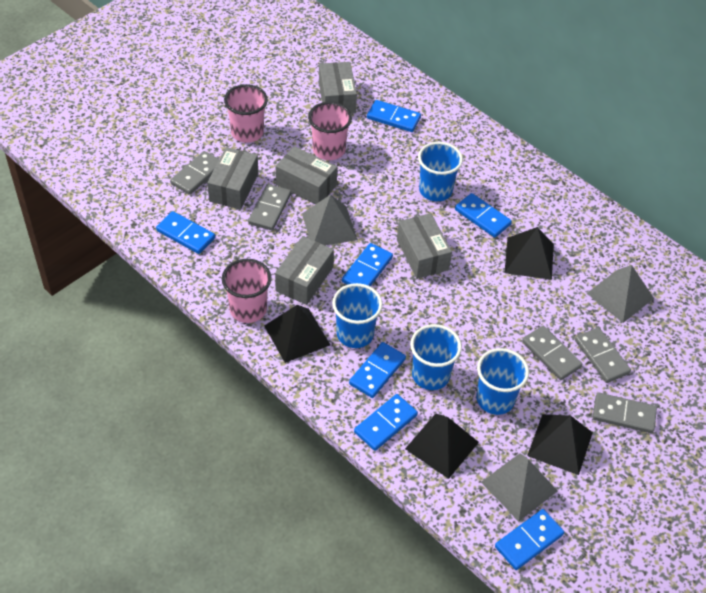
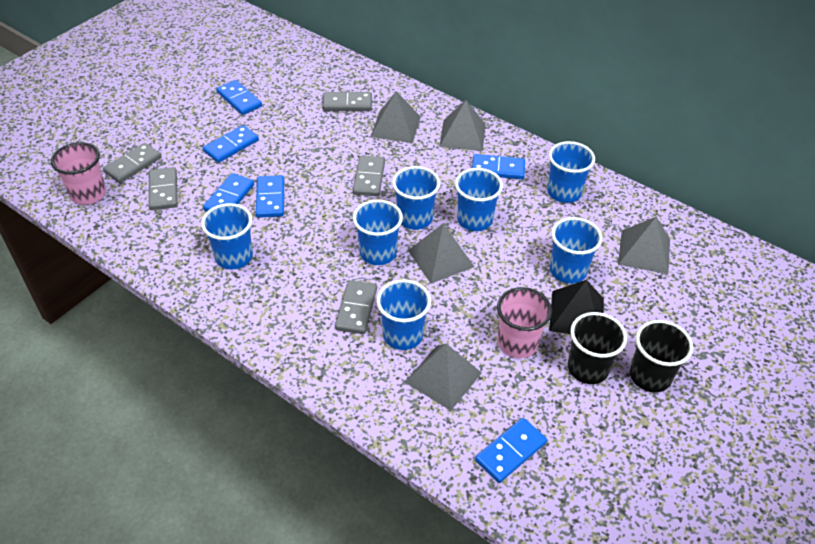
black cup: none = 0 -> [568,312,627,384] [630,320,693,393] = 2
black pyramid: [264,305,330,363] [405,414,479,479] [504,227,554,280] [527,414,593,475] = 4 -> [549,280,604,334] = 1
blue cup: [332,283,383,348] [410,324,462,390] [418,142,463,201] [476,348,529,415] = 4 -> [201,203,253,270] [353,199,403,265] [376,279,431,350] [392,166,440,230] [455,168,503,231] [547,141,595,203] [550,217,603,283] = 7
blue domino: [156,211,215,254] [342,243,393,286] [349,342,406,398] [354,394,418,451] [367,100,421,132] [455,193,512,238] [495,509,564,570] = 7 -> [203,125,259,163] [203,173,254,211] [216,80,262,115] [256,175,284,218] [472,154,525,179] [475,418,547,483] = 6
grey box: [207,147,258,209] [275,236,334,305] [276,146,337,204] [319,62,357,114] [397,213,452,279] = 5 -> none = 0
grey pyramid: [302,195,358,246] [481,453,557,521] [587,265,654,323] = 3 -> [370,91,421,143] [405,343,482,411] [408,223,474,284] [439,100,486,151] [618,216,670,274] = 5
pink cup: [222,259,272,323] [224,84,268,143] [308,102,352,160] = 3 -> [51,142,106,205] [497,287,552,358] = 2

